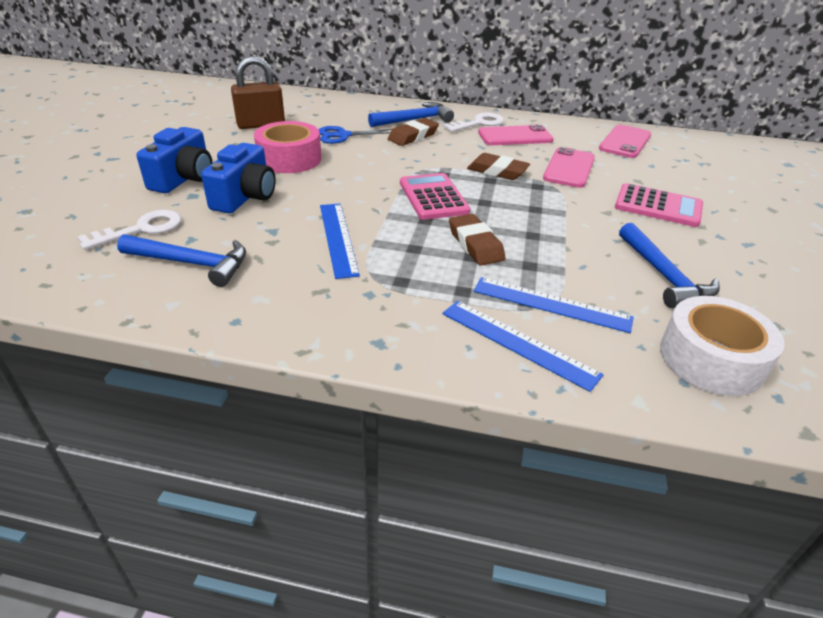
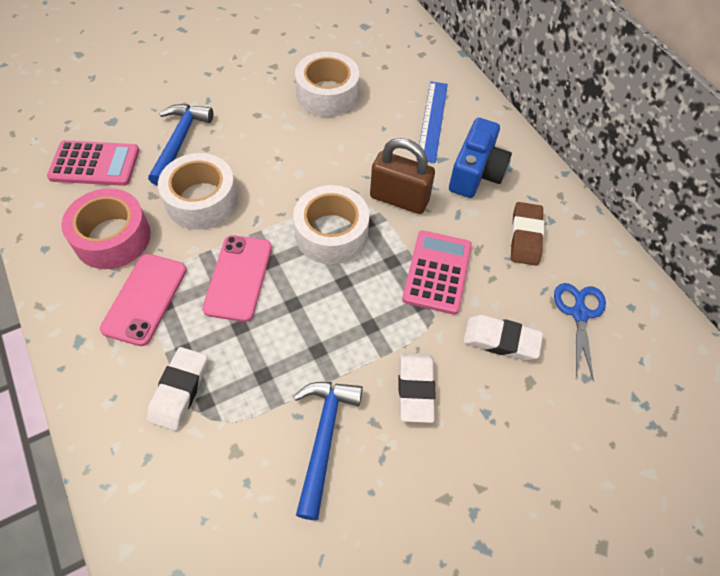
blue camera: [136,127,212,193] [201,143,276,213] = 2 -> [449,118,512,198] = 1
blue hammer: [117,234,246,287] [368,102,454,127] [619,223,720,308] = 3 -> [148,104,213,186] [293,382,363,520] = 2
blue ruler: [320,204,360,279] [442,301,604,392] [474,277,634,333] = 3 -> [416,81,448,163] = 1
brown eraser: [388,118,439,146] [449,214,505,266] [467,153,530,180] = 3 -> [510,202,544,266] = 1
pink phone: [478,124,554,145] [543,147,595,188] [599,124,651,158] = 3 -> [100,254,187,346] [202,235,272,322] = 2
white eraser: none = 0 -> [147,347,208,431] [398,353,436,423] [463,315,543,360] = 3
white key: [77,210,181,250] [443,112,504,132] = 2 -> none = 0
white tape: [660,296,785,396] = 1 -> [158,153,238,230] [293,185,370,264] [295,52,360,117] = 3

